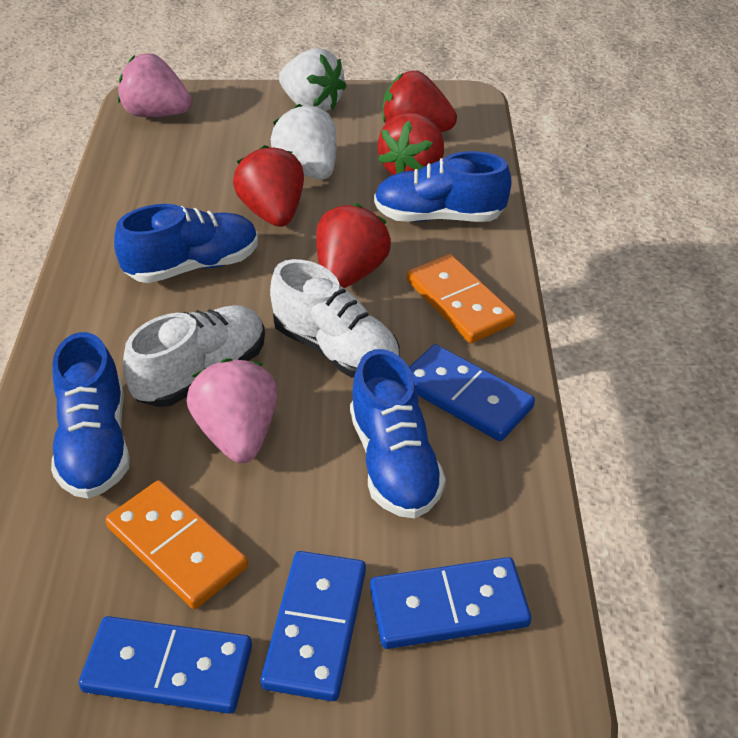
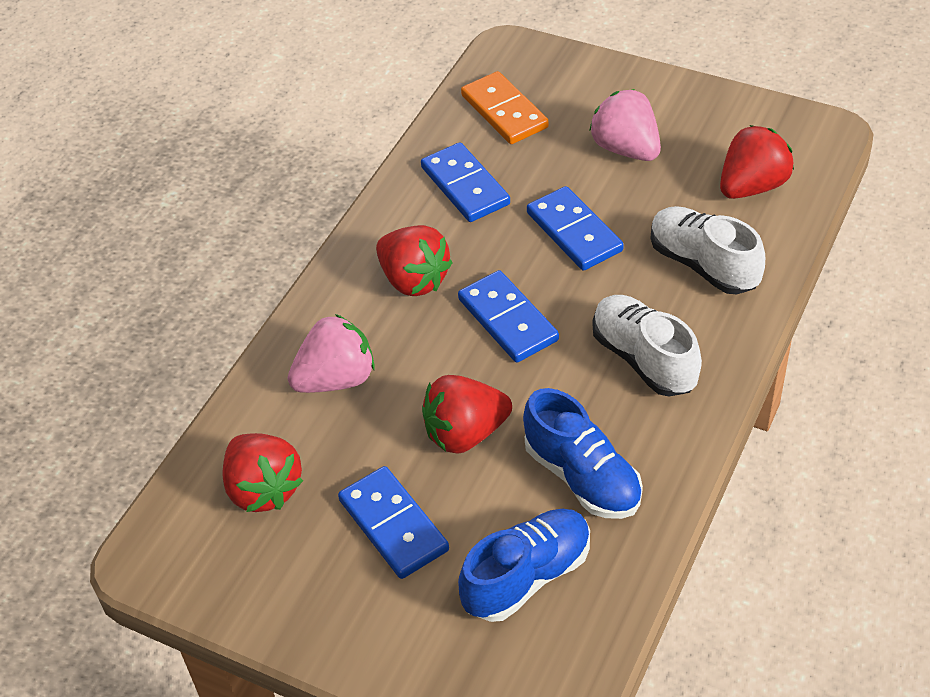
blue shoe: [51,332,130,499] [114,204,258,283] [350,349,446,519] [374,151,512,222] = 4 -> [458,509,590,622] [523,388,643,519] = 2
orange domino: [105,480,248,609] [407,254,516,343] = 2 -> [461,71,549,144] = 1
white strawberry: [271,104,337,180] [279,48,347,111] = 2 -> none = 0

